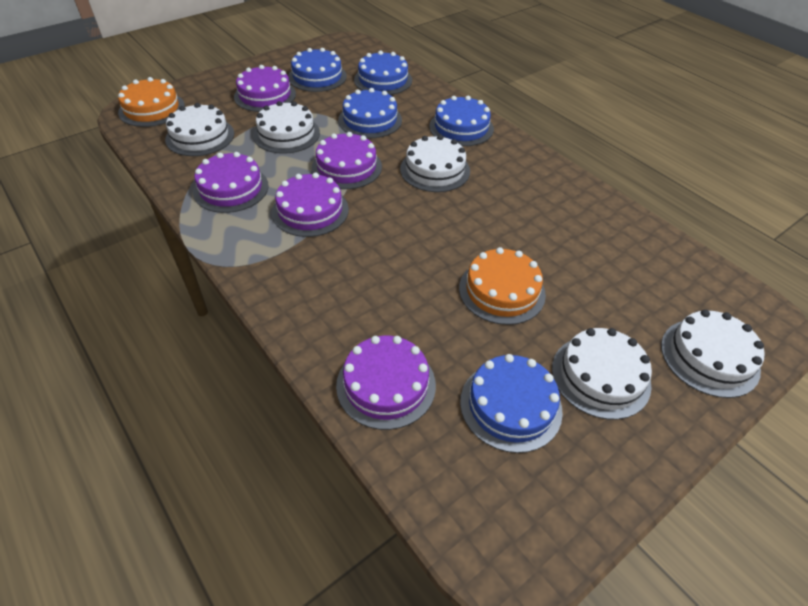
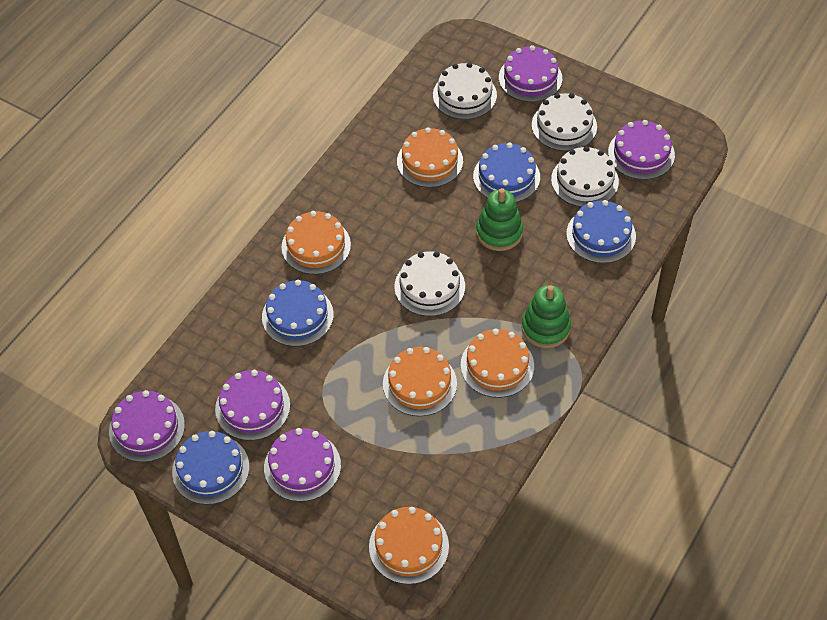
blue cake: [288,48,347,92] [338,88,402,138] [354,51,412,95] [429,96,494,146] [460,354,563,453] = 5 -> [172,431,249,505] [262,280,334,346] [473,142,540,202] [566,200,636,263] = 4
green stacking toy: none = 0 -> [476,188,523,251] [521,285,571,348] = 2
orange cake: [118,77,185,127] [459,247,546,325] = 2 -> [282,211,351,274] [369,507,449,584] [383,347,457,416] [397,127,463,187] [461,328,534,398] = 5
white cake: [165,103,234,156] [253,101,320,154] [400,135,470,192] [552,328,652,420] [661,310,765,398] = 5 -> [394,251,465,316] [433,63,497,120] [532,93,597,151] [551,146,619,207] = 4

